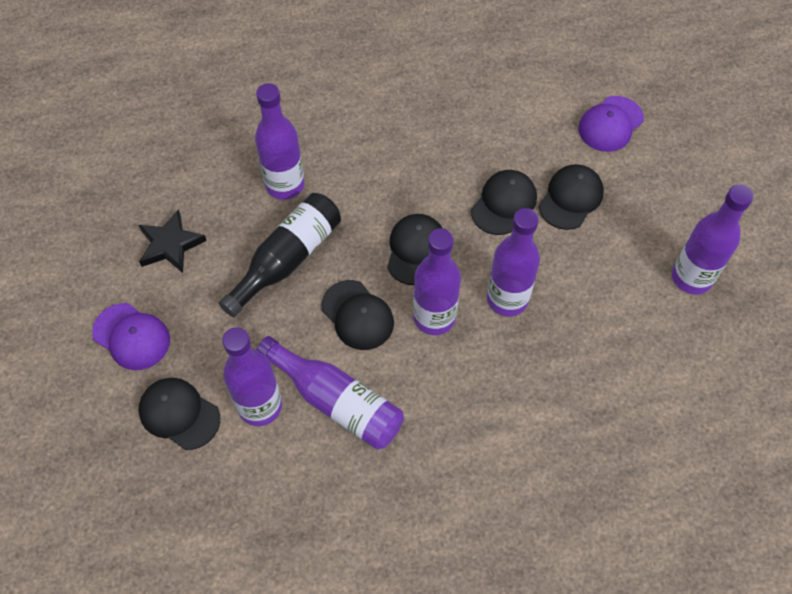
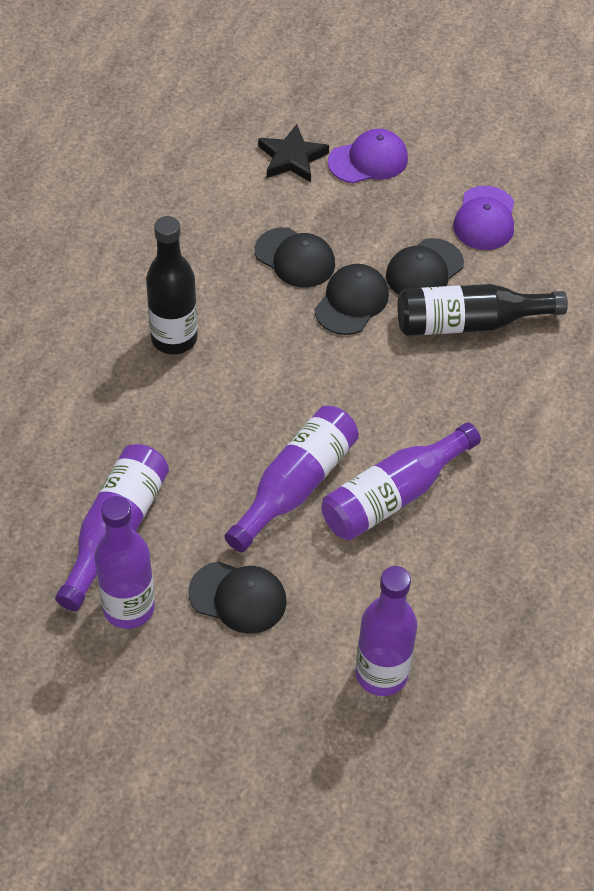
black bottle: [219,193,341,317] = 1 -> [146,216,197,355] [397,284,568,336] = 2
black cap: [139,378,220,450] [321,280,394,350] [387,214,442,285] [471,170,537,235] [539,164,604,230] = 5 -> [188,561,287,634] [255,227,335,287] [314,264,389,335] [386,238,464,295] = 4
purple bottle: [222,327,282,426] [255,83,305,200] [257,336,404,450] [413,228,461,335] [487,208,540,316] [672,184,754,295] = 6 -> [55,444,169,611] [94,496,155,629] [225,406,359,552] [321,422,481,540] [355,566,417,696] = 5

